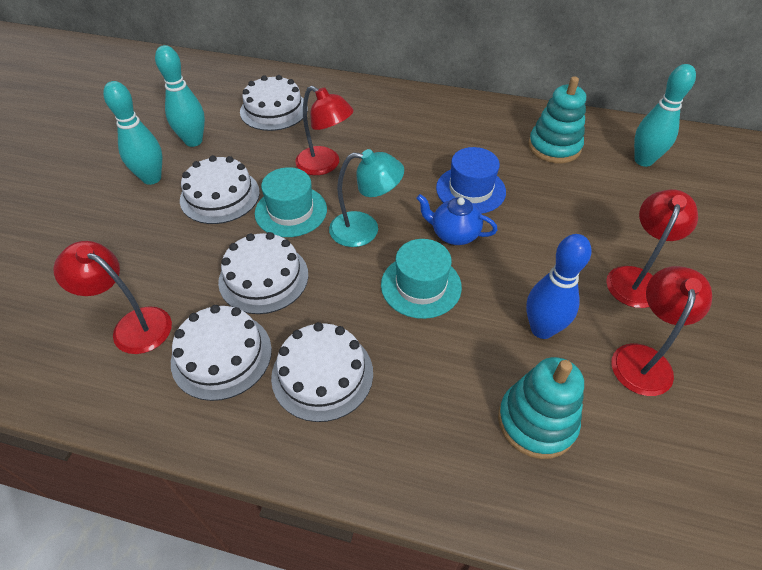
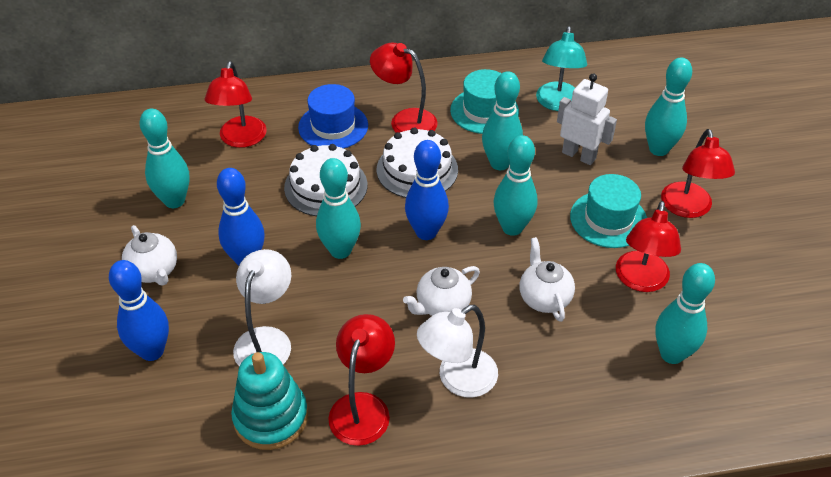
blue bowling pin: [526,234,591,339] = 1 -> [109,260,169,361] [217,168,265,266] [405,140,449,240] = 3
blue teapot: [417,194,498,245] = 1 -> none = 0
red lamp: [53,241,172,354] [295,86,354,175] [606,189,698,308] [612,266,712,396] = 4 -> [205,61,267,148] [328,314,395,446] [370,43,438,133] [616,201,681,292] [661,129,735,218] = 5
turquoise bowling pin: [103,81,162,185] [155,45,205,147] [634,64,696,167] = 3 -> [139,109,189,208] [316,158,361,259] [482,71,523,170] [493,135,537,236] [645,57,692,156] [655,263,715,364] = 6
turquoise stacking toy: [498,357,584,459] [528,76,586,163] = 2 -> [231,352,308,450] = 1
white cake: [171,305,272,401] [180,155,260,224] [218,232,308,314] [240,75,308,131] [271,322,373,422] = 5 -> [284,144,367,216] [377,127,458,198] = 2
white lamp: none = 0 -> [233,249,291,367] [417,305,498,398] = 2
white robot: none = 0 -> [557,73,617,165] = 1
white teapot: none = 0 -> [122,225,177,286] [403,266,480,316] [520,237,575,322] = 3

